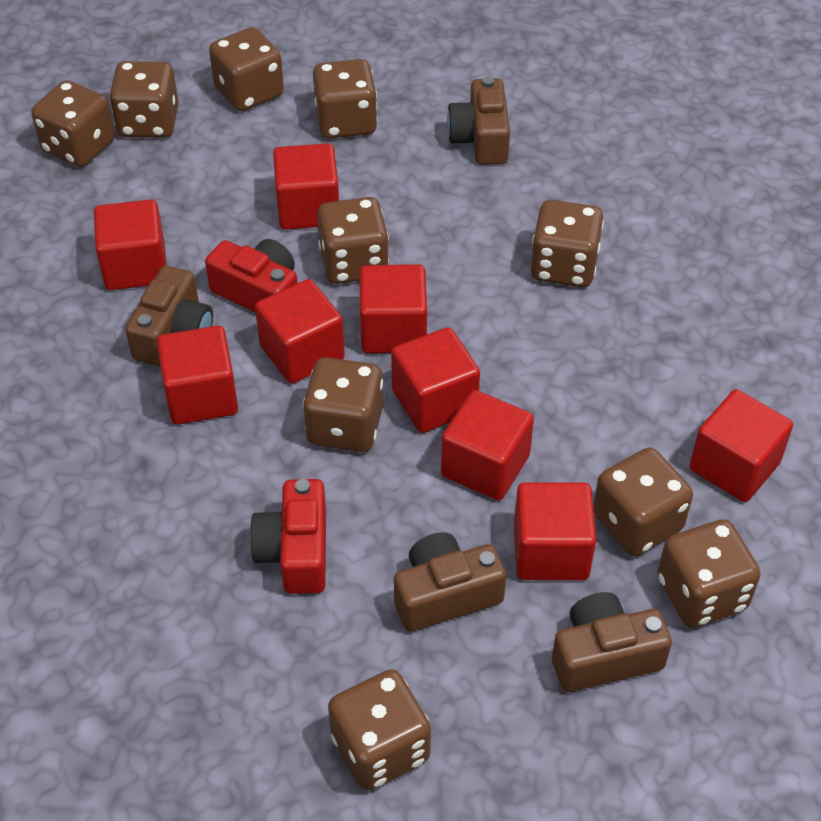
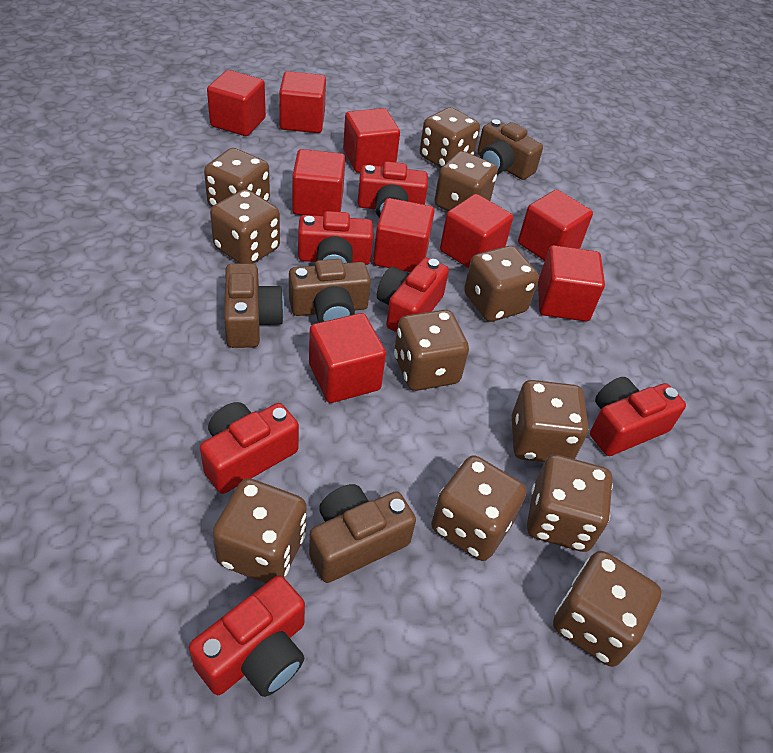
brown dice: [31,80,115,167] [109,61,179,138] [209,27,284,111] [303,357,383,452] [313,59,377,139] [317,197,389,284] [328,669,431,791] [531,200,604,287] [593,447,693,556] [657,519,760,628] = 10 -> [204,148,270,207] [210,189,280,264] [212,478,307,584] [394,310,469,391] [420,107,480,168] [431,455,527,561] [435,151,498,211] [464,246,539,322] [512,380,588,462] [527,454,613,552] [553,551,662,667] = 11
red camera: [205,239,297,313] [250,479,326,594] = 2 -> [189,575,305,697] [200,402,299,494] [298,211,373,265] [358,162,428,218] [377,258,449,332] [590,377,686,456] = 6

